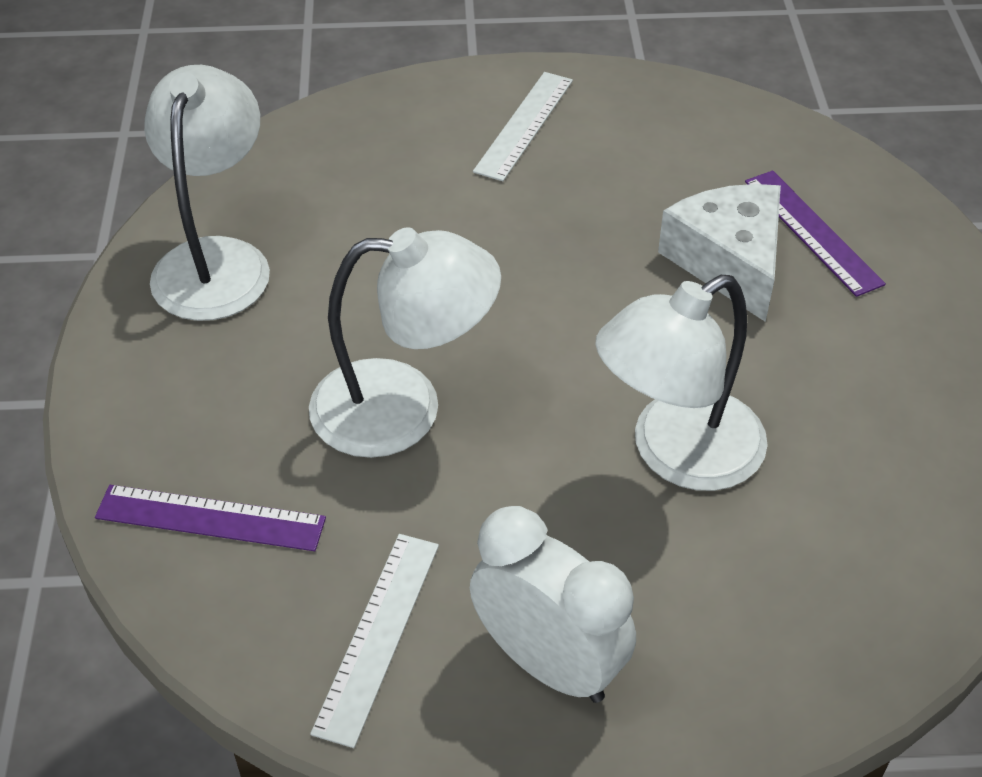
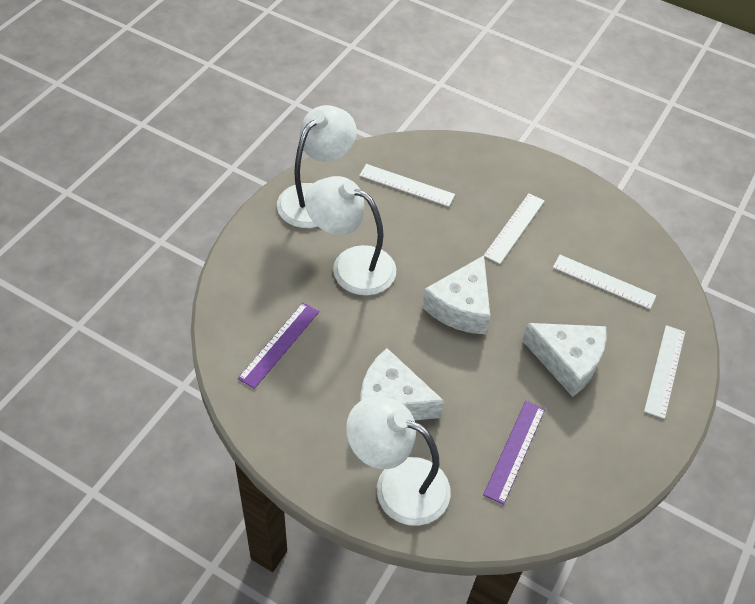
white cheese: [658,184,781,322] = 1 -> [360,348,444,420] [422,255,490,334] [522,323,607,397] = 3
white clock: [470,506,636,703] = 1 -> none = 0
white ruler: [310,534,439,748] [473,72,573,181] = 2 -> [359,164,455,207] [484,193,544,264] [553,255,656,309] [644,325,685,419] = 4

